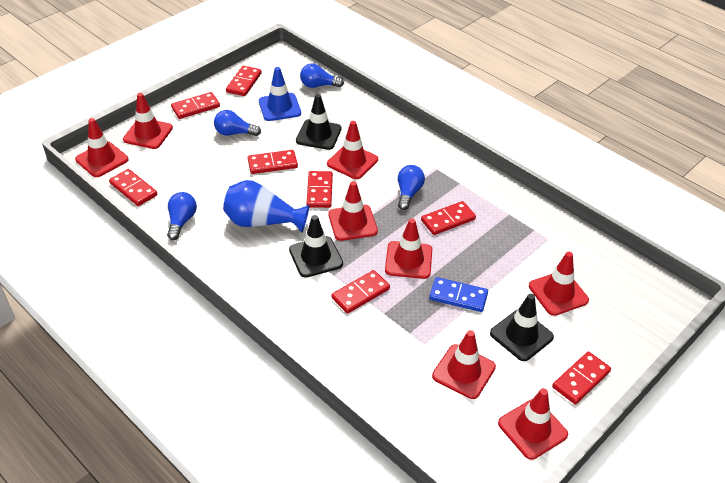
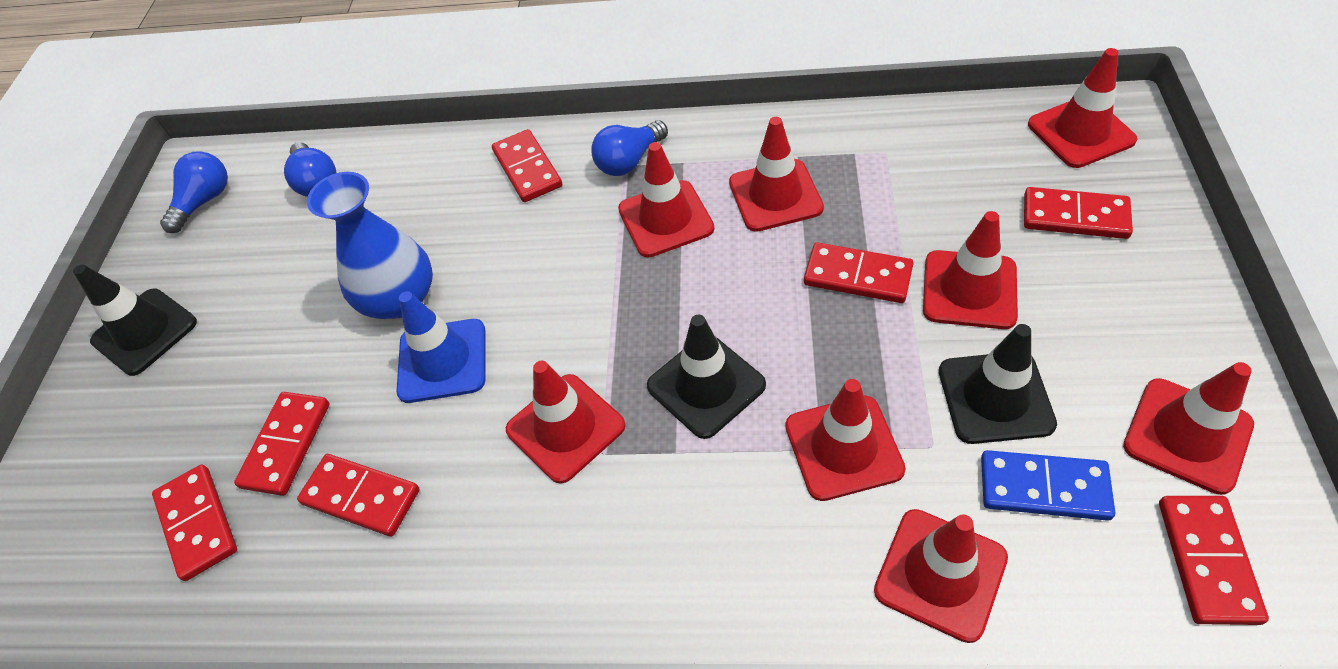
blue light bulb: [167,192,197,240] [214,110,261,136] [300,63,344,88] [398,165,425,210] = 4 -> [160,151,228,233] [284,142,337,197] [591,120,668,176] = 3
red domino: [109,169,157,206] [171,92,220,119] [226,66,262,96] [248,150,298,174] [306,171,333,208] [331,270,390,314] [421,201,476,235] [552,351,611,404] = 8 -> [152,464,237,581] [234,392,329,496] [297,454,420,537] [492,129,562,202] [804,242,914,303] [1024,187,1133,239] [1159,496,1269,625] = 7

